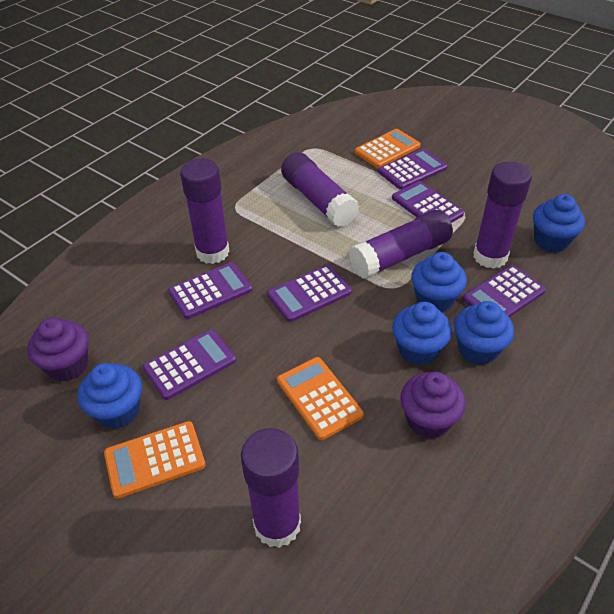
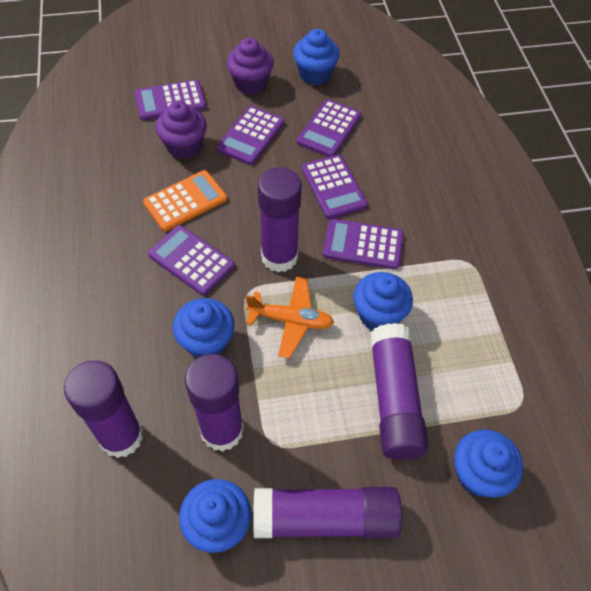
orange calculator: [104,421,206,499] [277,357,364,440] [355,129,421,168] = 3 -> [143,170,227,231] = 1
orange plane: none = 0 -> [246,277,334,359] = 1

